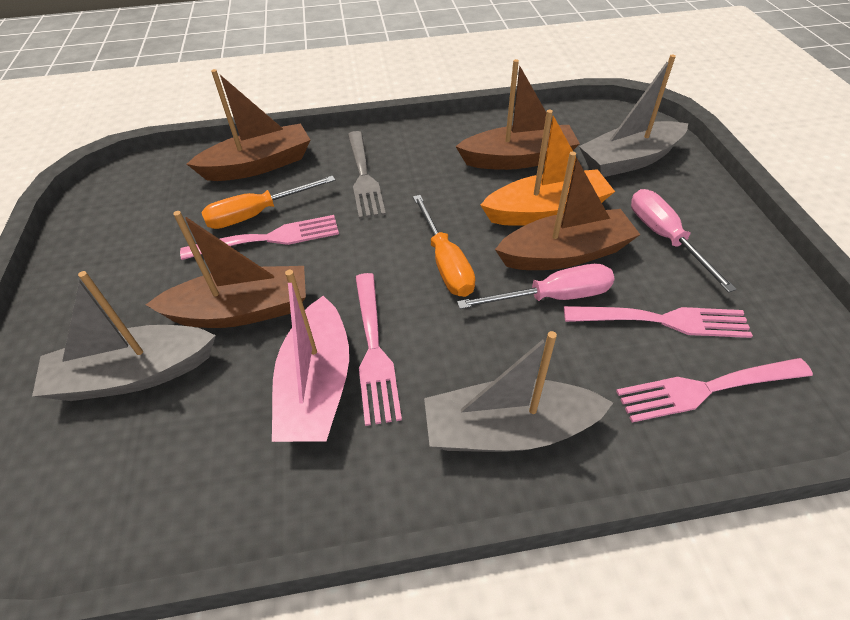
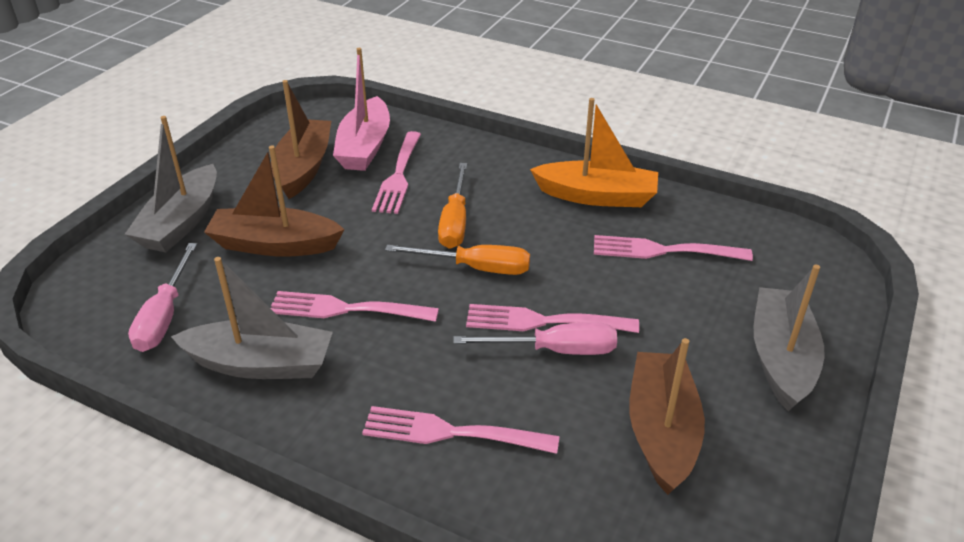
brown boat: [146,211,306,328] [187,69,310,181] [455,59,580,170] [495,151,640,270] = 4 -> [204,146,345,257] [271,80,331,199] [629,338,705,495] = 3
grey fork: [348,131,386,219] = 1 -> none = 0
pink fork: [180,215,339,260] [355,273,402,426] [564,306,753,338] [616,358,813,423] = 4 -> [271,291,439,322] [362,406,559,454] [372,131,421,214] [466,304,639,333] [594,235,753,261] = 5

